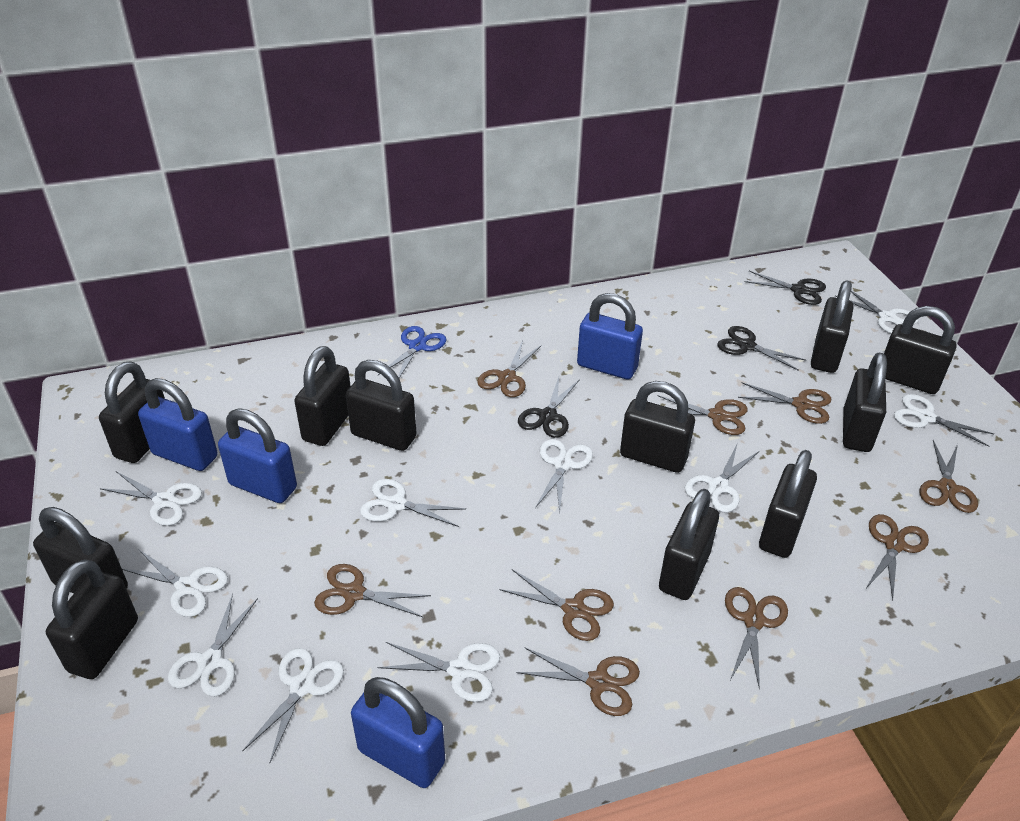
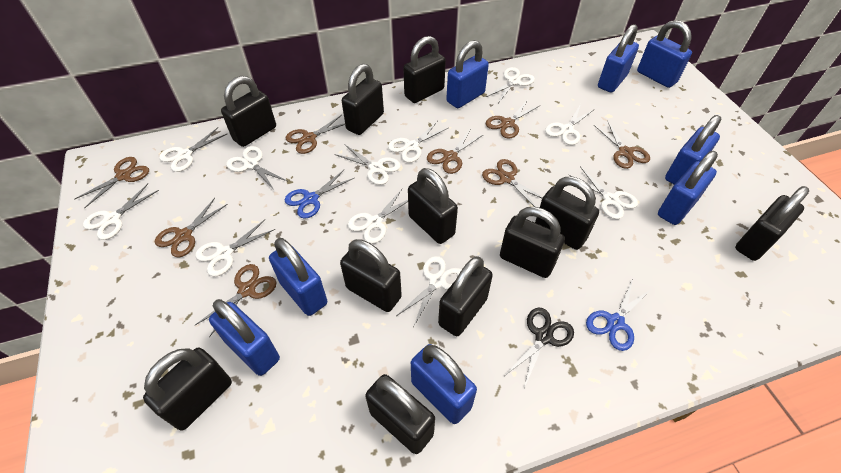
black scissors: [518,377,580,438] [717,326,806,371] [744,271,826,305] = 3 -> [506,307,574,388] = 1
blue padlock: [138,378,218,471] [218,409,297,503] [351,677,445,788] [577,293,643,379] = 4 -> [209,299,280,376] [269,238,327,316] [411,344,477,424] [446,40,489,108] [598,24,639,93] [637,20,692,88] [658,151,718,225] [665,115,722,185] = 8
blue scissors: [378,326,446,378] = 1 -> [285,170,354,218] [586,279,651,351] = 2
brown scissors: [314,564,431,617] [477,341,542,397] [499,569,614,641] [516,647,640,716] [657,395,748,435] [725,587,788,690] [738,382,831,424] [866,514,929,601] [919,440,978,513] = 9 -> [74,157,149,209] [155,198,228,257] [195,264,277,337] [286,115,345,154] [427,128,484,174] [482,159,543,207] [486,100,539,139] [594,122,650,169] = 8
white scissors: [100,471,202,526] [122,549,228,617] [168,594,258,697] [242,648,344,762] [360,479,466,527] [377,642,500,702] [535,439,593,513] [685,442,758,513] [835,291,918,333] [894,394,994,447] = 10 -> [83,184,159,240] [159,128,227,172] [195,219,275,276] [226,146,287,190] [334,144,401,185] [348,189,408,244] [388,121,448,163] [396,256,462,327] [486,67,535,103] [545,104,595,145] [568,167,638,219] = 11

